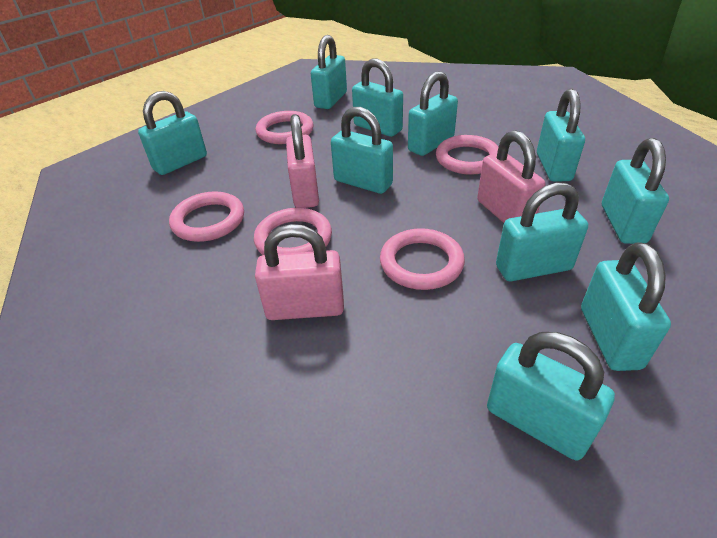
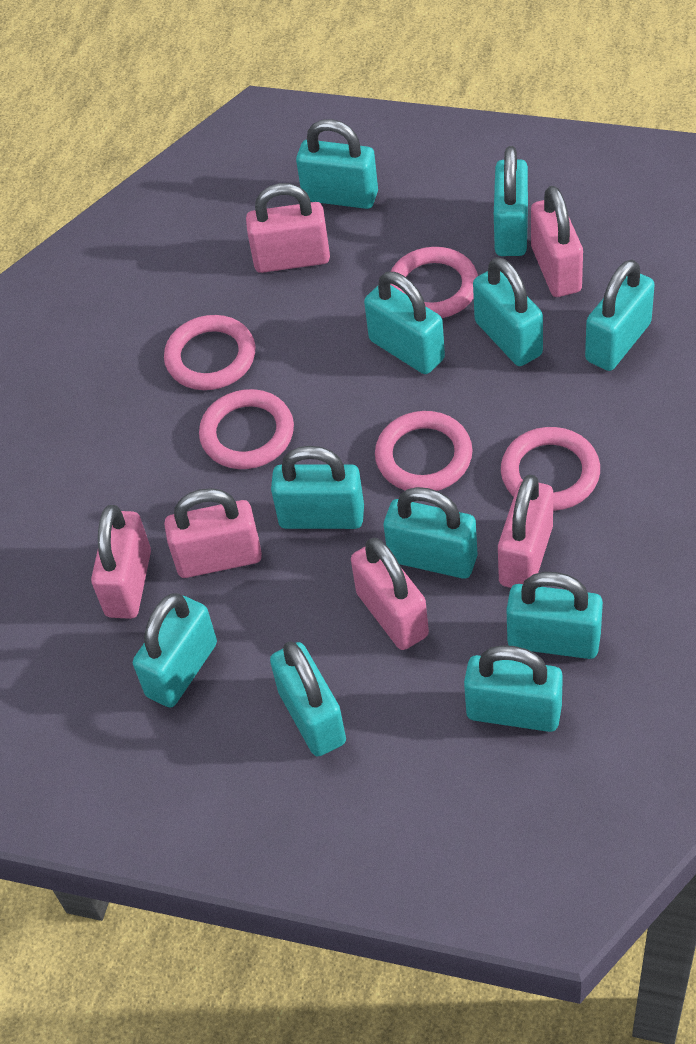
pink padlock: [255,224,344,320] [286,114,319,208] [477,130,545,223] = 3 -> [91,505,151,619] [164,488,262,578] [246,183,330,273] [351,538,429,650] [498,474,553,588] [531,186,583,297] = 6
turquoise padlock: [138,91,207,175] [311,35,347,109] [331,107,393,194] [352,59,403,137] [408,71,458,156] [487,332,615,460] [496,183,588,281] [537,89,585,182] [581,242,671,371] [602,138,669,244] = 10 -> [133,593,217,708] [270,642,346,756] [271,446,364,529] [296,119,378,209] [364,272,445,374] [384,487,477,579] [464,645,563,732] [473,257,543,366] [494,146,528,256] [506,572,603,659] [585,260,655,371] = 11

